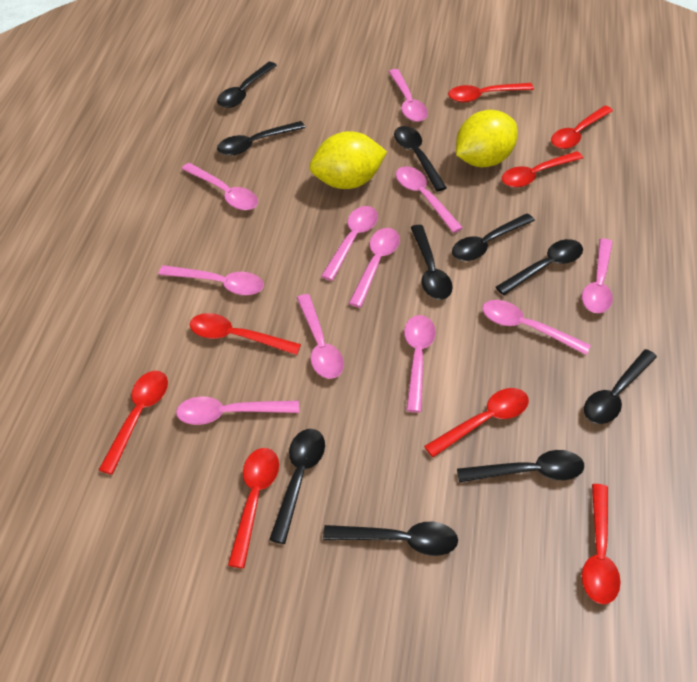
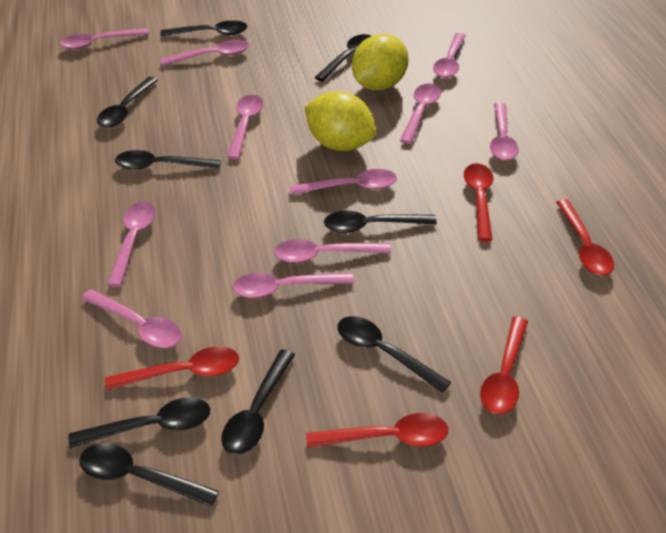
black spoon: [217,62,277,108] [217,121,305,156] [269,429,325,544] [323,522,458,556] [394,126,447,192] [411,225,453,300] [452,213,535,261] [457,450,584,482] [496,239,583,295] [584,349,657,424] = 10 -> [69,397,210,448] [79,443,219,507] [97,77,158,128] [115,150,221,170] [160,20,248,36] [221,349,295,455] [315,34,371,82] [324,211,437,233] [337,316,451,393] = 9
red spoon: [99,371,168,475] [190,313,301,355] [228,448,279,568] [424,388,529,457] [448,83,534,102] [502,151,583,188] [551,106,613,149] [582,484,621,604] = 8 -> [105,346,239,390] [306,413,448,448] [464,163,493,241] [480,316,528,414] [556,200,614,275] = 5

